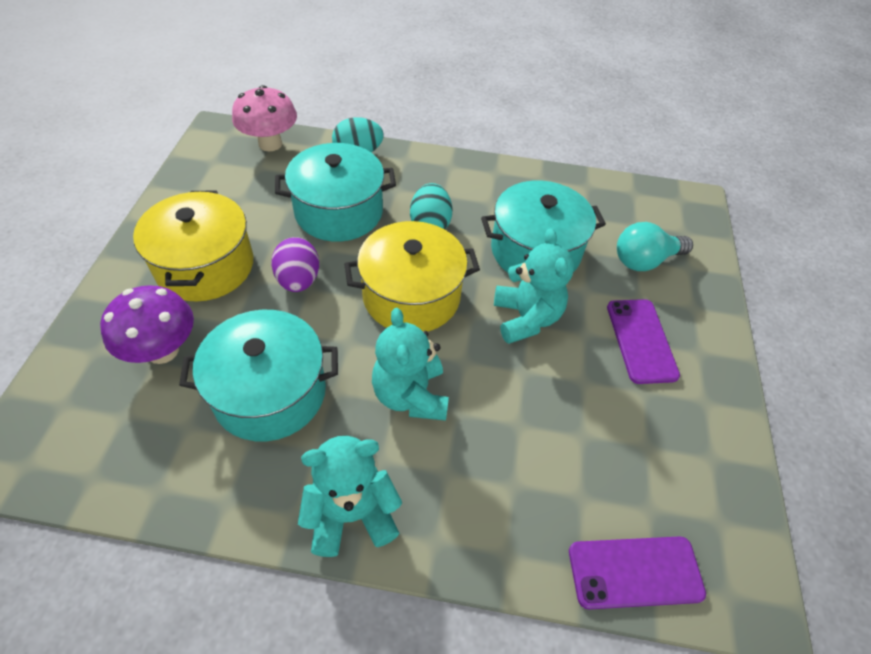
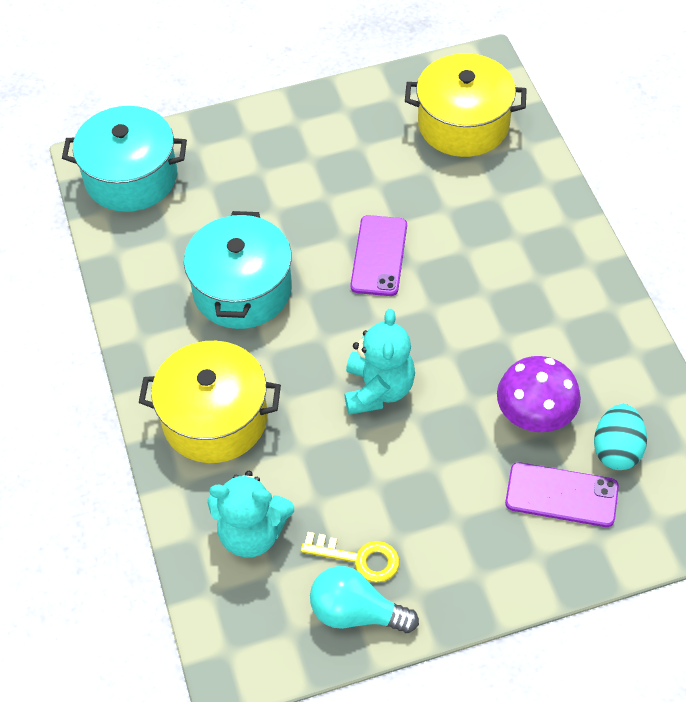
pink mushroom: [232,85,297,152] = 1 -> none = 0
purple egg: [271,237,319,292] = 1 -> none = 0
turquoise egg: [332,117,384,153] [410,183,453,229] = 2 -> [594,404,647,470] = 1
turquoise pot: [179,310,338,441] [275,143,396,242] [481,180,606,273] = 3 -> [62,106,187,212] [184,211,292,329] = 2
turquoise teddy bear: [298,436,402,557] [372,308,449,421] [494,228,574,344] = 3 -> [208,471,294,558] [344,309,415,415] = 2
yellow key: none = 0 -> [301,532,399,583] = 1

